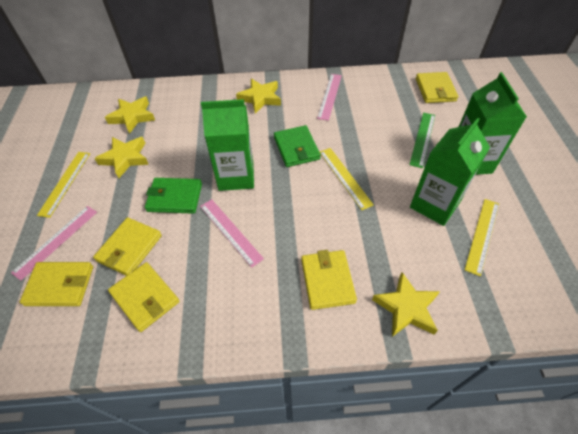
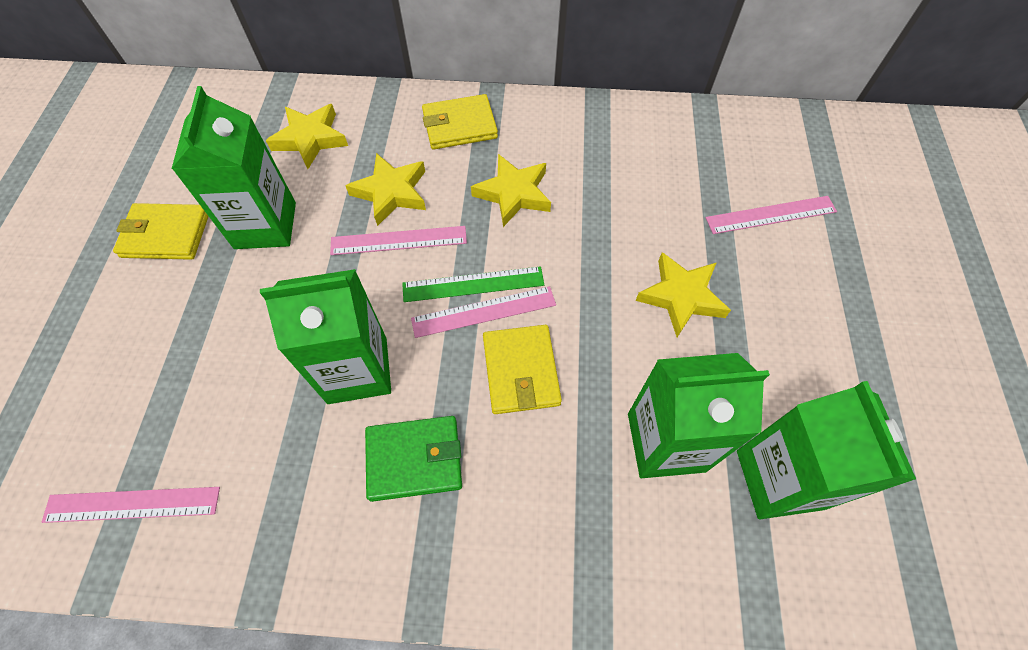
green carton: [201,99,254,191] [410,118,490,226] [459,72,527,175] = 3 -> [172,86,296,249] [260,269,391,404] [628,353,770,478] [737,381,916,519] = 4
green wallet: [145,178,202,214] [274,125,321,167] = 2 -> [365,416,462,502] = 1
pink ruler: [11,206,97,281] [200,199,264,268] [317,74,342,121] = 3 -> [42,487,220,523] [330,226,467,255] [411,286,556,338] [706,196,837,234] = 4
yellow ruler: [37,152,90,218] [320,148,374,210] [465,199,499,277] = 3 -> none = 0
yellow wallet: [20,262,93,306] [93,217,162,276] [108,262,179,332] [301,250,357,310] [416,72,458,103] = 5 -> [113,203,209,260] [422,94,498,150] [483,325,562,414] = 3

